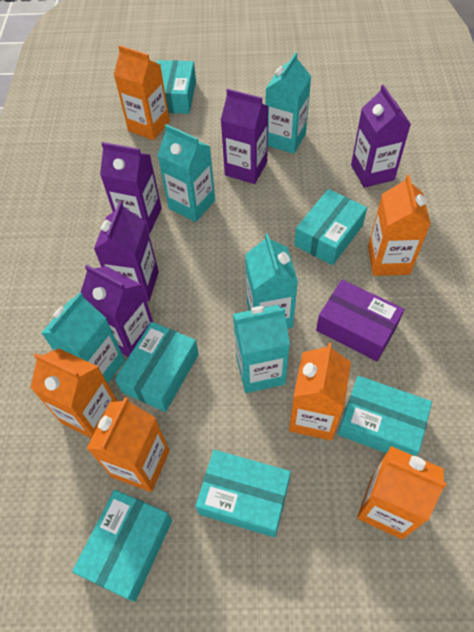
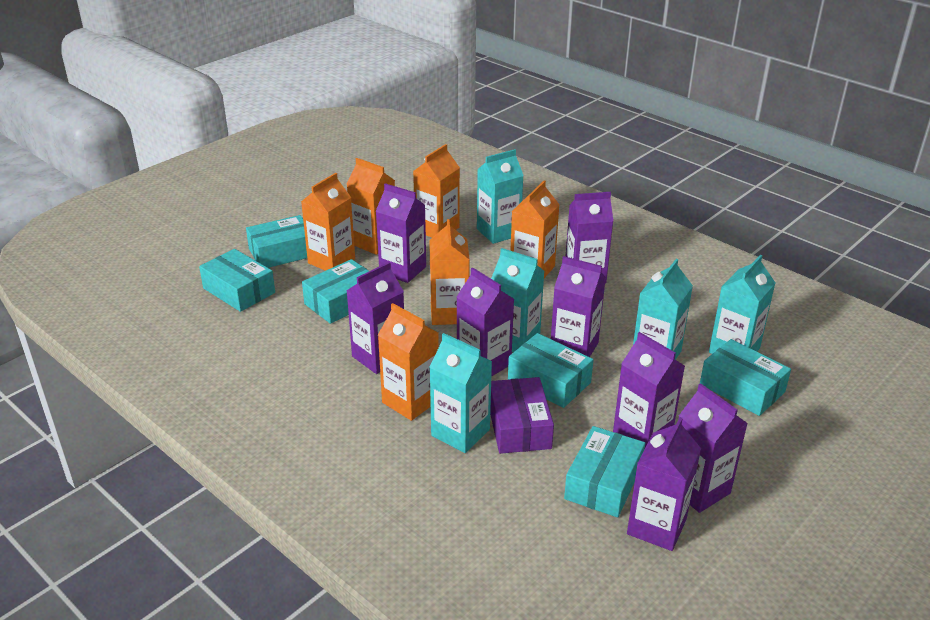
purple carton: [80,265,153,357] [94,201,159,302] [100,142,162,234] [221,89,268,184] [351,85,411,188] = 5 -> [347,262,404,374] [376,183,426,283] [457,268,514,377] [551,256,606,357] [565,192,613,284] [613,332,685,450] [627,417,701,551] [678,383,748,513] = 8

